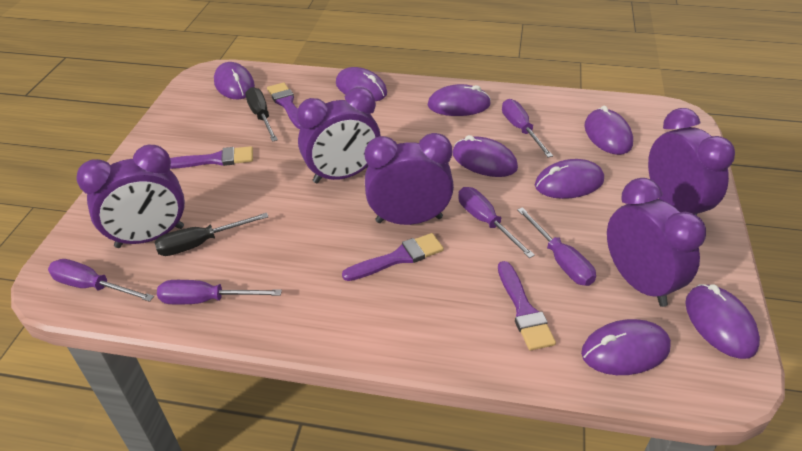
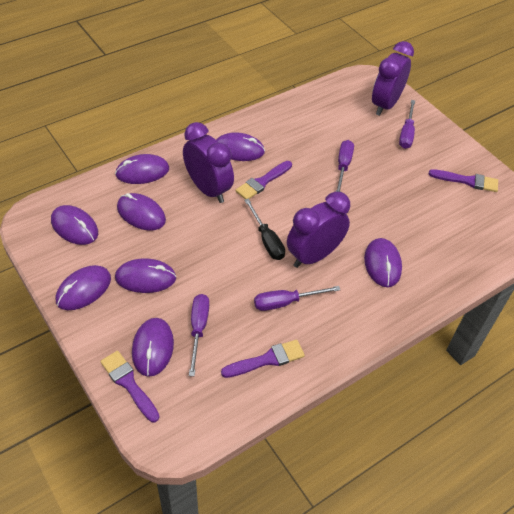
black screwdriver: [155,213,269,256] [245,87,278,142] = 2 -> [244,198,285,260] = 1
purple clock: [76,145,185,248] [297,87,381,183] [364,133,454,225] [607,178,706,307] [648,108,735,216] = 5 -> [183,122,234,203] [287,192,350,268] [372,41,414,116] = 3
purple screwdriver: [48,259,154,302] [157,280,282,304] [458,187,535,258] [502,99,553,158] [517,207,596,286] = 5 -> [189,294,209,376] [254,286,340,311] [336,140,354,192] [399,100,415,149] = 4

